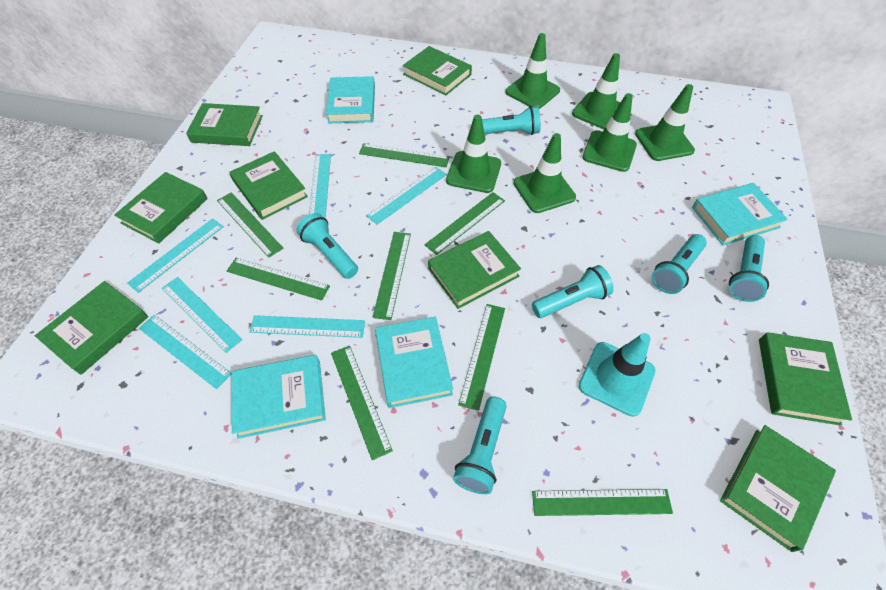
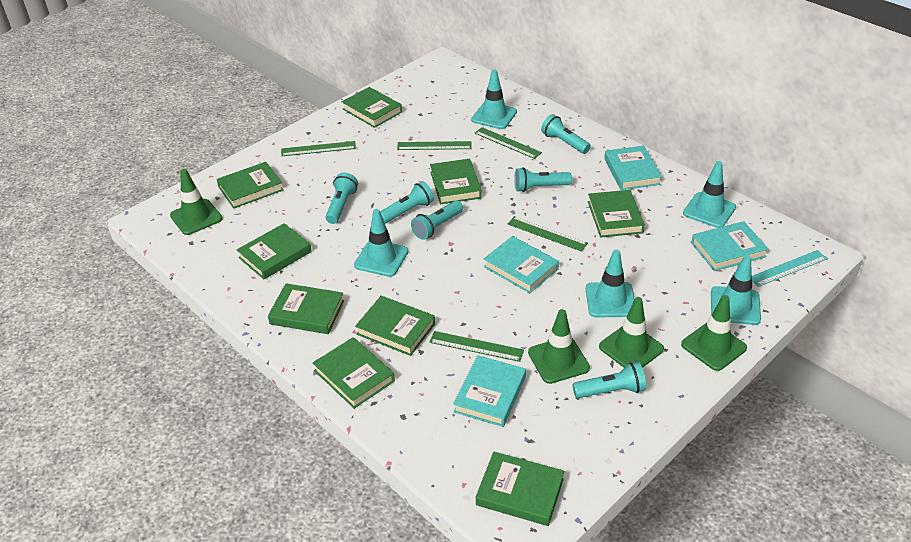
green book: [35,281,148,375] [114,172,208,243] [186,103,263,146] [229,151,308,220] [403,46,472,95] [428,231,521,309] [720,425,836,552] [759,332,852,426] = 8 -> [216,162,284,209] [237,223,312,279] [268,283,344,334] [313,337,395,409] [342,87,402,128] [355,296,435,356] [430,159,482,204] [476,452,564,526] [588,190,645,237] = 9
green ruler: [217,192,283,258] [227,258,330,301] [331,346,393,460] [359,143,450,167] [373,232,411,320] [425,192,505,255] [458,304,505,411] [532,489,673,516] = 8 -> [281,141,356,156] [397,141,472,150] [429,331,524,362] [475,127,542,159] [508,216,588,252] = 5
green traffic cone: [446,115,501,193] [505,33,560,109] [513,133,576,213] [572,53,621,129] [582,93,637,172] [635,84,695,161] = 6 -> [170,169,223,235] [528,309,590,384] [599,297,664,368] [681,295,747,371] = 4
turquoise ruler: [127,218,224,293] [139,315,232,389] [162,277,242,353] [249,315,365,338] [309,154,331,218] [366,166,447,225] = 6 -> [752,250,827,287] = 1
turquoise traffic cone: [579,333,655,417] = 1 -> [354,209,408,277] [471,69,517,129] [586,250,635,318] [683,161,736,228] [711,255,761,325] = 5

